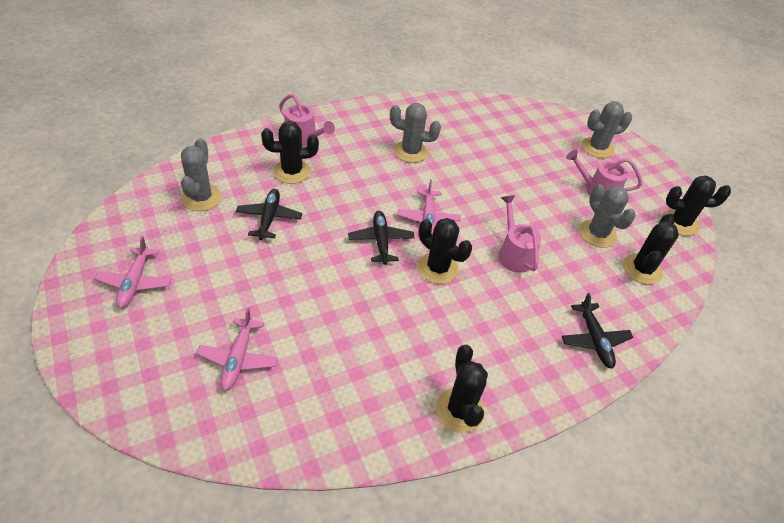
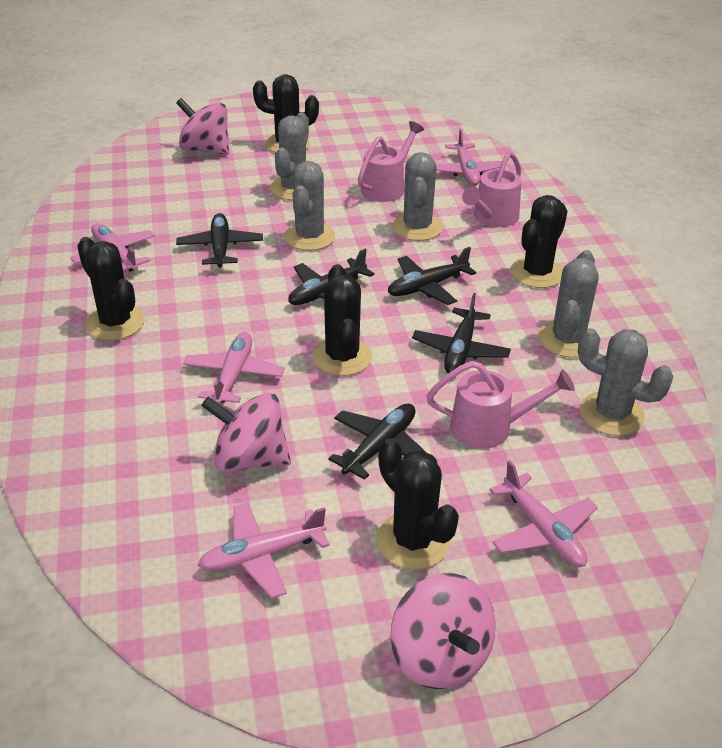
black plane: [236,189,302,240] [348,211,415,265] [562,293,633,369] = 3 -> [176,213,263,268] [288,249,374,305] [328,404,427,480] [388,247,476,305] [412,293,511,373] = 5
grey cactus: [181,138,222,211] [390,103,441,163] [579,184,636,248] [582,101,632,158] = 4 -> [270,112,309,200] [284,161,335,251] [392,152,443,241] [539,250,599,358] [578,328,673,436] = 5
pink plane: [94,236,171,308] [196,308,278,391] [398,179,461,235] = 3 -> [70,223,155,272] [183,332,285,405] [198,502,330,599] [436,129,502,186] [490,460,598,567] = 5
pink spinning top: none = 0 -> [176,98,229,155] [201,393,291,472] [391,573,496,689] = 3

